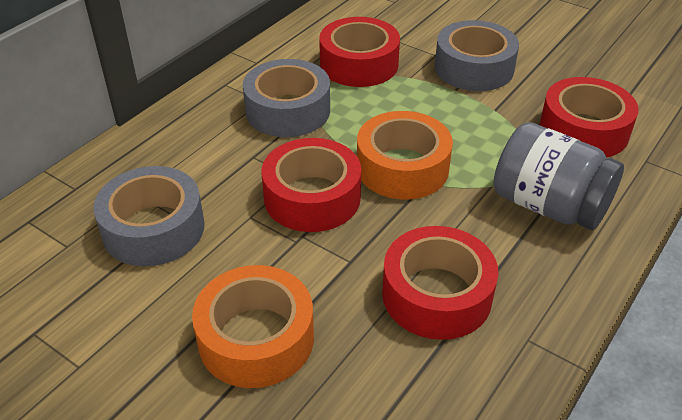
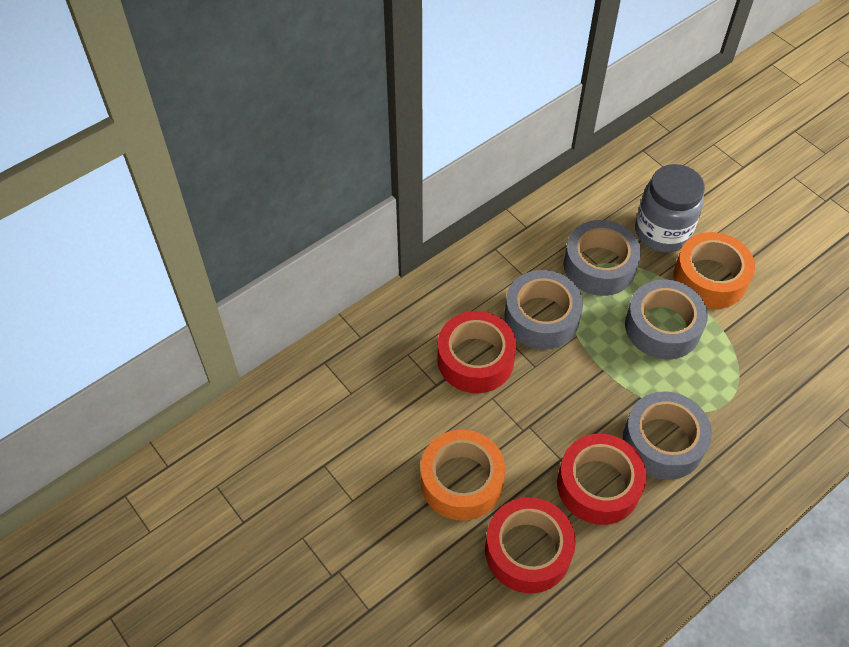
grey tape: [93,166,205,267] [243,59,330,137] [435,20,519,91] = 3 -> [505,270,583,349] [564,220,641,296] [623,392,712,480] [625,280,708,359] = 4
red tape: [262,138,361,232] [319,17,400,87] [382,226,498,340] [540,77,639,158] = 4 -> [438,311,516,393] [485,497,576,593] [557,434,647,525] = 3

